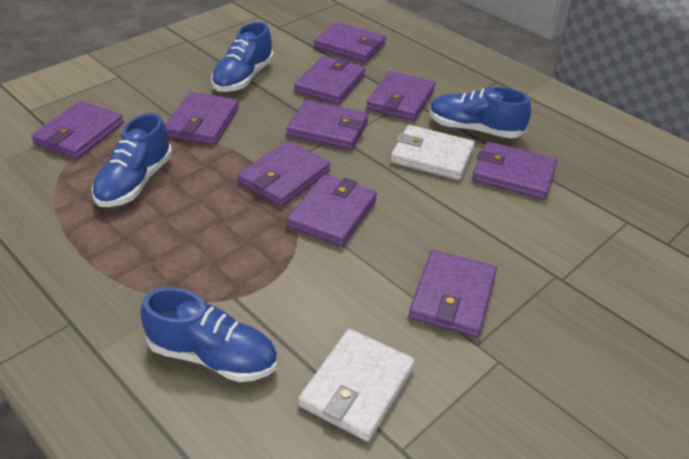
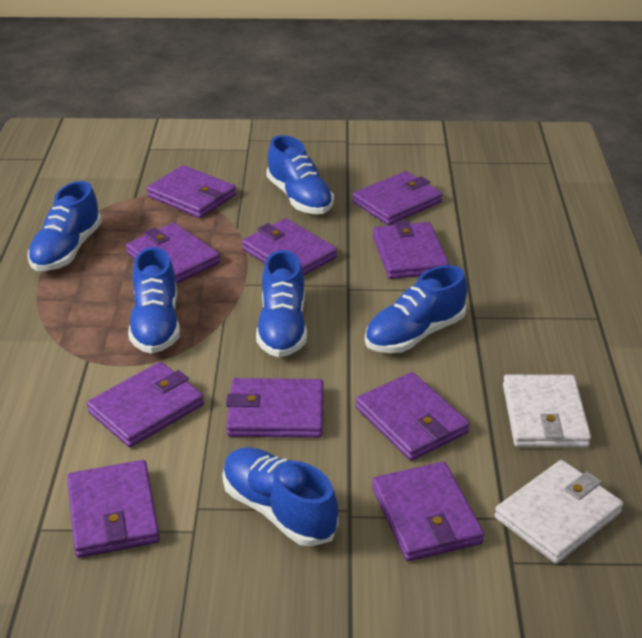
blue shoe: [92,113,172,207] [140,287,278,382] [211,22,274,92] [429,87,531,138] = 4 -> [27,181,102,271] [128,247,180,354] [222,447,339,547] [256,250,307,357] [266,135,334,214] [365,265,467,353] = 6

